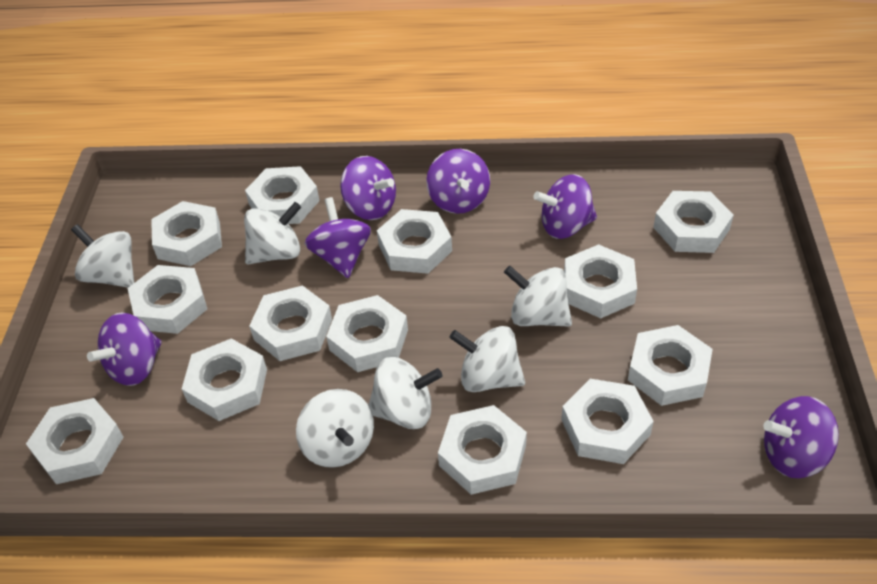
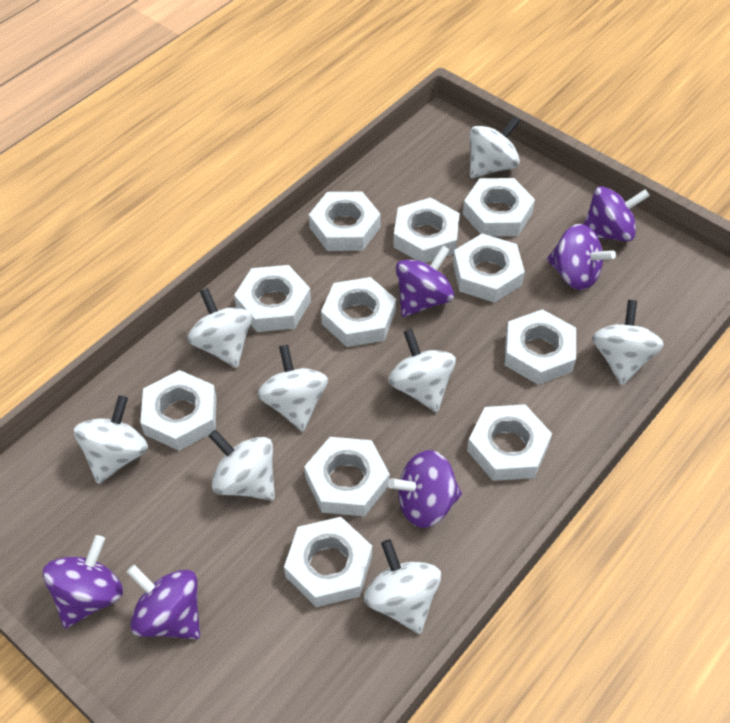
white nut: [26,398,124,484] [128,265,207,334] [151,201,222,266] [182,339,267,421] [245,166,320,224] [249,285,332,361] [326,295,408,372] [377,209,452,274] [438,405,527,495] [561,379,654,464] [564,244,637,318] [628,325,713,406] [653,191,734,253] = 13 -> [140,370,217,451] [234,265,311,332] [284,517,372,607] [304,437,390,516] [309,192,381,251] [321,277,396,347] [393,197,460,263] [453,234,525,303] [463,178,535,236] [467,404,552,481] [504,309,576,385] = 11
white spinning top: [71,224,134,288] [244,202,301,265] [296,389,374,468] [368,357,442,429] [449,326,525,392] [504,266,572,327] = 6 -> [74,395,148,484] [187,288,252,368] [209,430,275,500] [257,345,328,431] [364,539,441,634] [388,329,456,412] [470,116,521,178] [592,300,664,385] = 8

